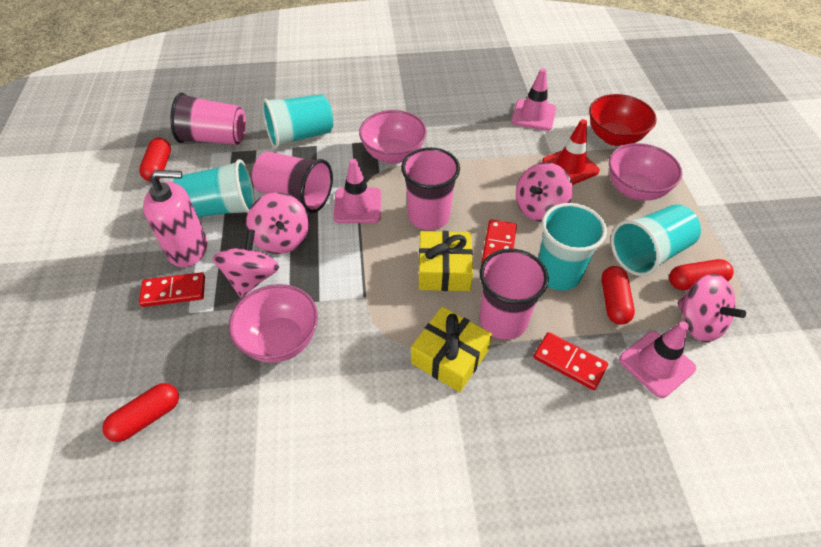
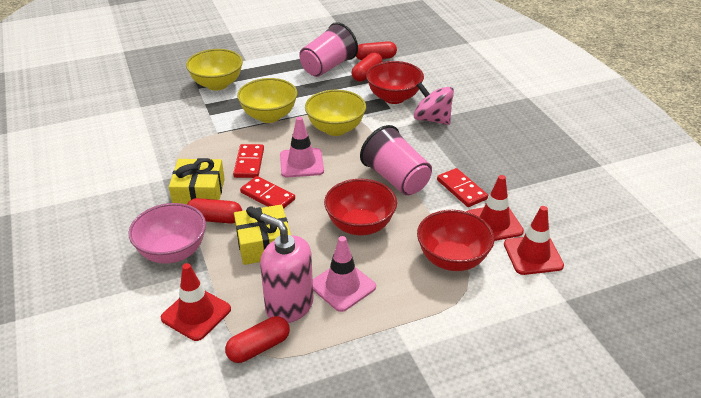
pink bowl: [229,284,318,363] [359,110,427,164] [609,143,682,201] = 3 -> [129,203,206,264] = 1
pink cup: [170,92,246,145] [252,151,333,213] [401,147,460,230] [480,249,549,340] = 4 -> [299,22,358,77] [360,125,432,196] = 2
pink spinning top: [212,229,279,298] [246,192,309,254] [516,162,573,222] [678,274,746,342] = 4 -> [414,82,454,125] = 1
pink traffic cone: [333,159,381,223] [511,68,556,131] [619,321,696,398] = 3 -> [280,117,324,177] [313,236,376,312] = 2
red bowl: [589,94,657,146] = 1 -> [324,179,397,236] [366,61,424,104] [417,210,494,271] = 3
red traffic cone: [542,119,600,185] = 1 -> [161,263,231,341] [467,175,524,241] [504,206,564,275] = 3
turquoise cup: [173,159,255,217] [262,94,333,149] [538,203,607,291] [611,204,701,276] = 4 -> none = 0
yellow bowl: none = 0 -> [186,49,243,91] [237,78,297,123] [305,90,366,136] = 3

